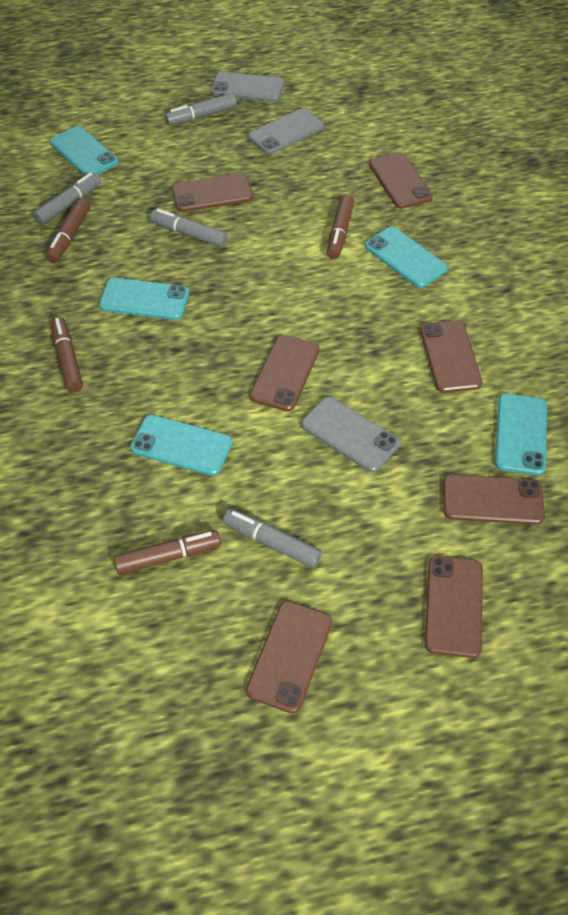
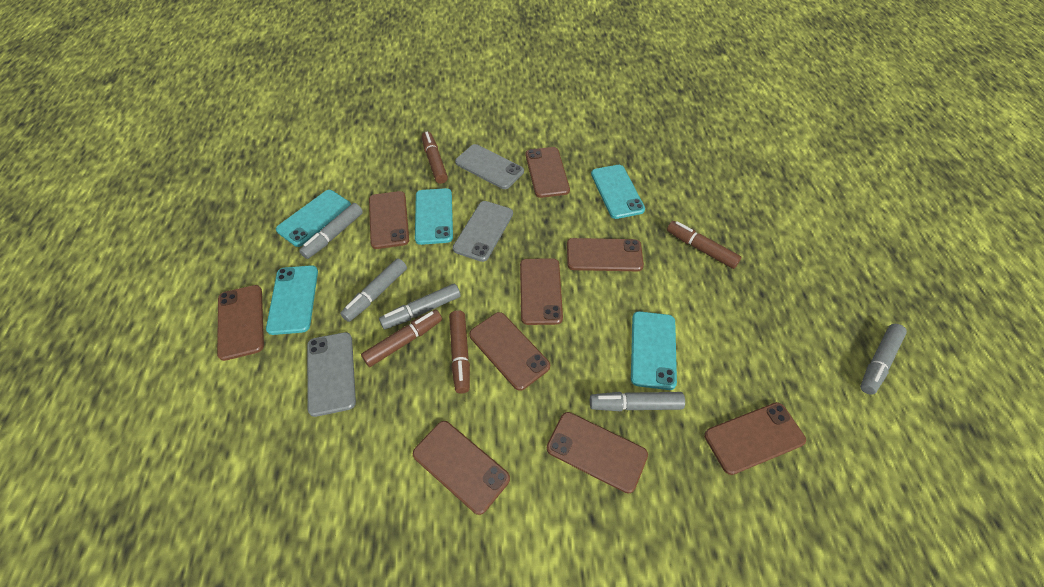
brown phone: [172,173,253,212] [246,601,332,713] [250,335,320,411] [369,152,433,209] [420,320,483,393] [424,556,483,658] [443,474,545,525] = 7 -> [217,285,264,361] [369,191,409,249] [412,421,510,515] [469,312,550,391] [520,258,563,325] [526,147,570,198] [547,412,648,493] [567,238,644,271] [704,402,806,475] = 9
grey marker: [33,172,101,225] [150,209,228,248] [165,93,237,126] [223,509,322,568] = 4 -> [299,203,363,259] [340,258,407,322] [379,283,461,329] [590,392,685,411] [860,324,907,395] = 5

